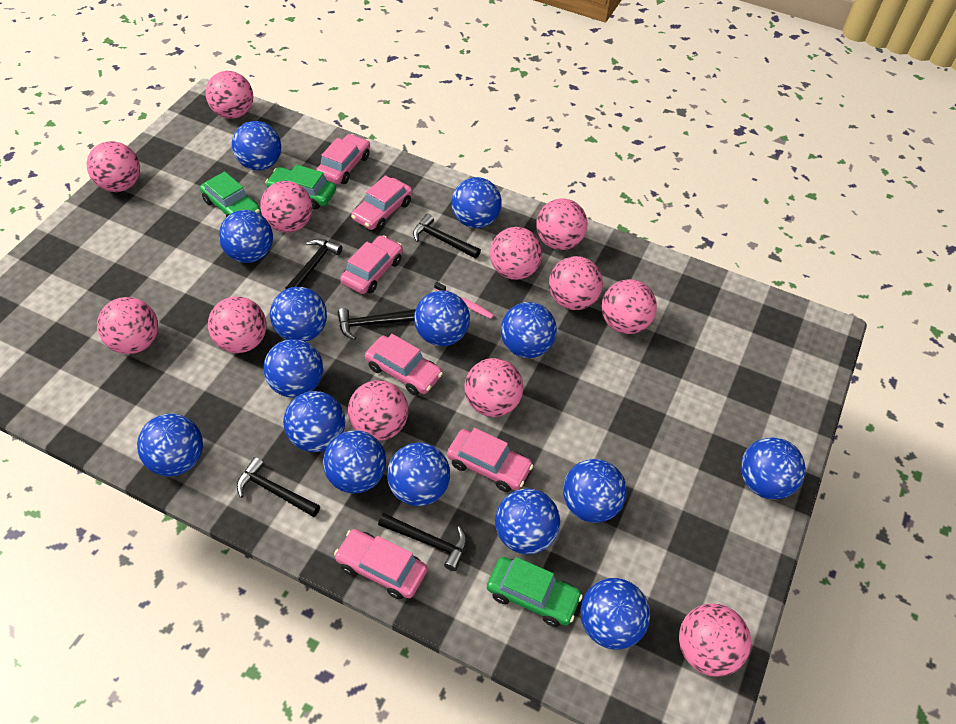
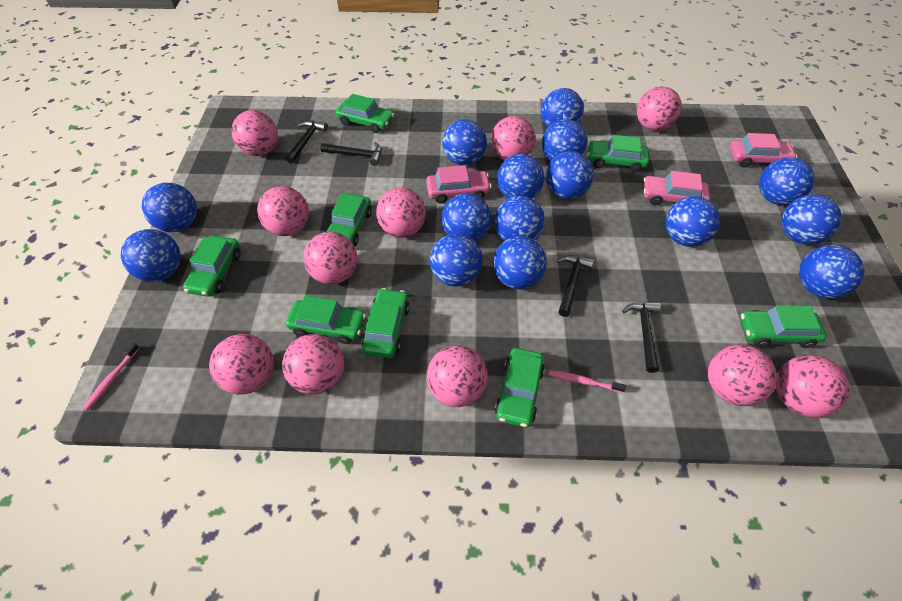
black hammer: [237,457,320,517] [285,239,342,290] [337,308,416,340] [378,513,467,571] [413,214,481,259] = 5 -> [286,121,328,164] [320,142,382,166] [557,255,594,317] [622,302,661,373] = 4
green car: [200,171,261,217] [265,165,336,210] [487,557,583,627] = 3 -> [183,236,240,297] [286,296,366,344] [326,193,372,246] [336,94,394,133] [362,288,410,358] [495,348,545,428] [587,135,649,172] [740,305,827,348] = 8
pink ball: [87,141,140,192] [97,297,158,354] [206,71,253,119] [208,297,266,353] [260,181,313,233] [348,380,408,441] [465,358,523,417] [490,227,542,280] [536,198,588,250] [549,256,603,310] [601,279,657,334] [679,603,751,677] = 12 -> [209,334,274,395] [231,110,278,156] [257,186,309,236] [282,334,344,395] [304,232,357,285] [376,188,426,238] [427,345,488,407] [491,116,535,160] [637,87,682,131] [708,345,777,406] [776,355,850,417] = 11
pink car: [316,134,370,184] [334,529,427,600] [340,235,403,294] [351,175,413,230] [365,334,443,395] [447,428,533,492] = 6 -> [426,165,492,204] [643,171,710,205] [730,133,797,167] = 3
pink toothbrush: [434,282,494,319] = 1 -> [83,343,140,410] [549,370,626,393] = 2

